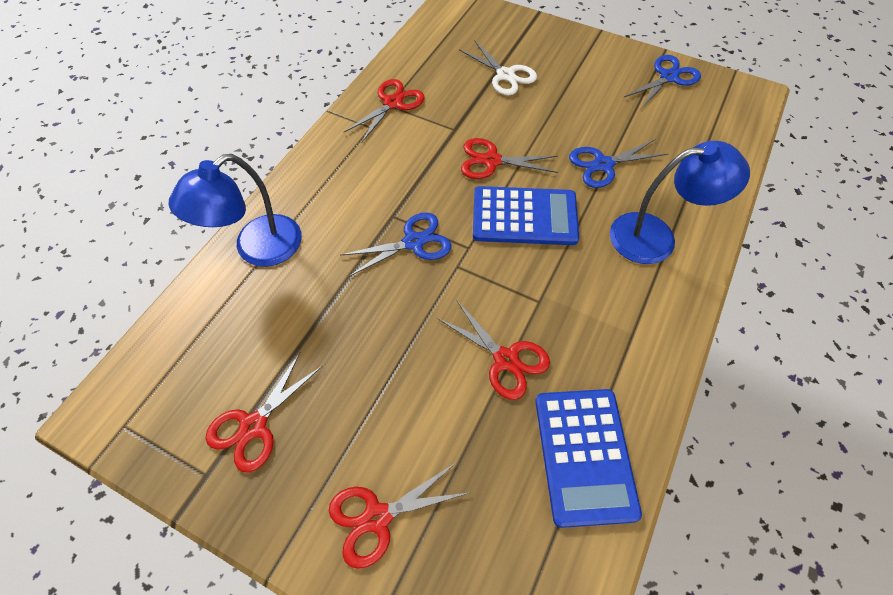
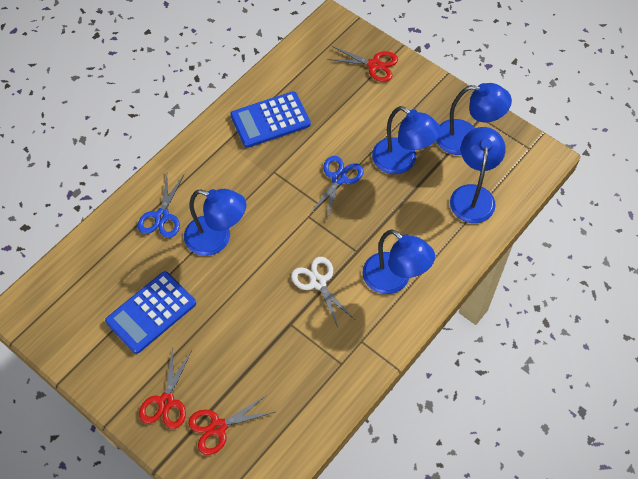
blue lamp: [169,154,302,267] [610,141,750,264] = 2 -> [184,189,246,256] [362,229,435,294] [372,106,441,174] [436,83,512,155] [450,127,506,223] = 5
blue scissors: [341,212,451,276] [569,139,668,188] [624,55,701,109] = 3 -> [138,175,184,238] [310,156,364,219] = 2
red scissors: [206,351,322,472] [329,462,471,569] [344,79,425,143] [437,300,550,400] [461,138,559,179] = 5 -> [139,347,191,429] [188,394,275,455] [327,46,398,82] = 3

